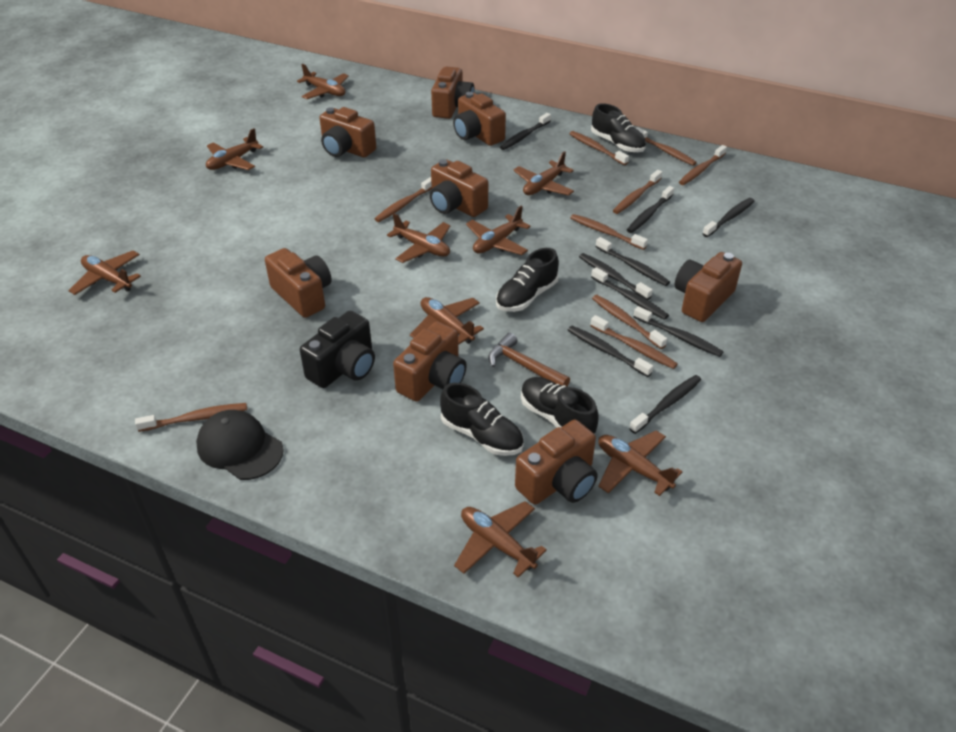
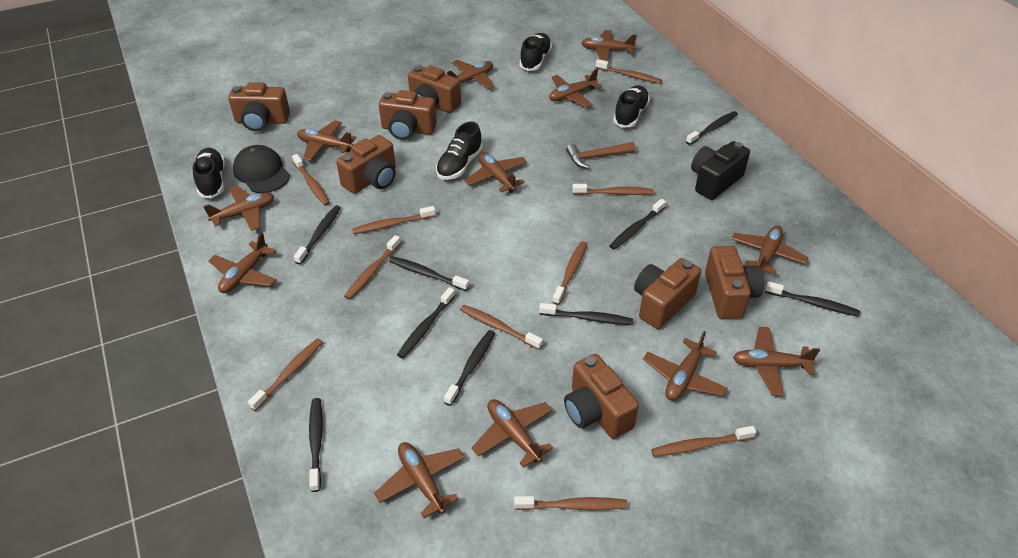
brown camera: [265,248,332,318] [319,107,376,157] [393,321,467,402] [430,159,488,217] [431,67,475,119] [453,92,506,146] [515,420,598,505] [675,252,742,322] = 8 -> [228,82,290,131] [336,135,396,194] [379,90,437,140] [408,65,461,113] [564,354,639,439] [634,258,701,329] [705,246,764,319] = 7
brown plane: [68,251,141,295] [206,128,263,170] [297,64,349,99] [387,213,451,263] [410,297,484,345] [454,501,547,578] [466,206,531,255] [513,151,574,195] [598,430,682,496] = 9 -> [203,186,274,231] [209,232,277,293] [297,120,356,161] [374,442,465,518] [447,60,494,89] [464,152,527,193] [472,399,553,468] [549,68,602,108] [581,30,637,62] [643,331,728,401] [732,226,809,275] [733,327,820,396] = 12
brown toothbrush: [135,403,247,432] [375,177,432,222] [569,131,629,165] [570,214,648,250] [590,315,678,369] [592,295,667,349] [613,170,662,214] [635,127,697,166] [679,145,727,185] = 9 -> [248,338,323,411] [292,154,330,206] [344,235,401,300] [352,206,435,234] [460,305,543,350] [514,496,628,510] [552,241,587,305] [572,184,654,195] [596,59,662,84] [651,426,756,457] = 10

